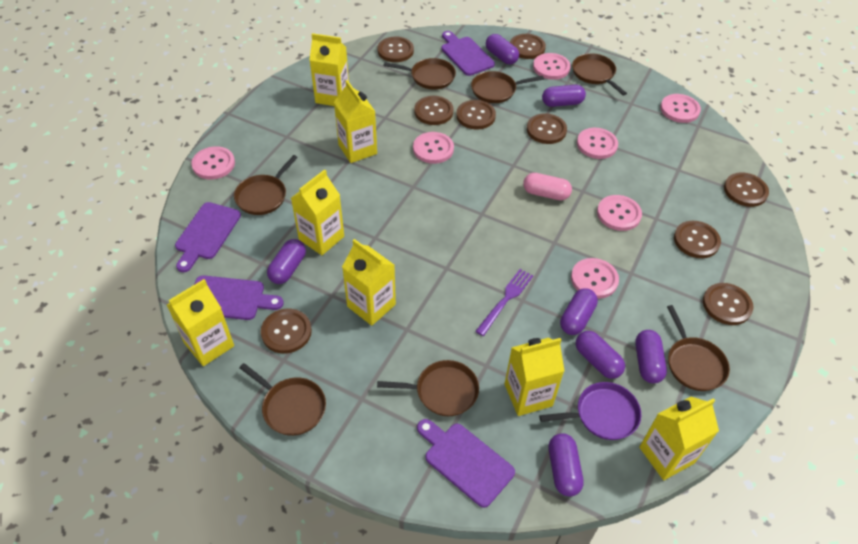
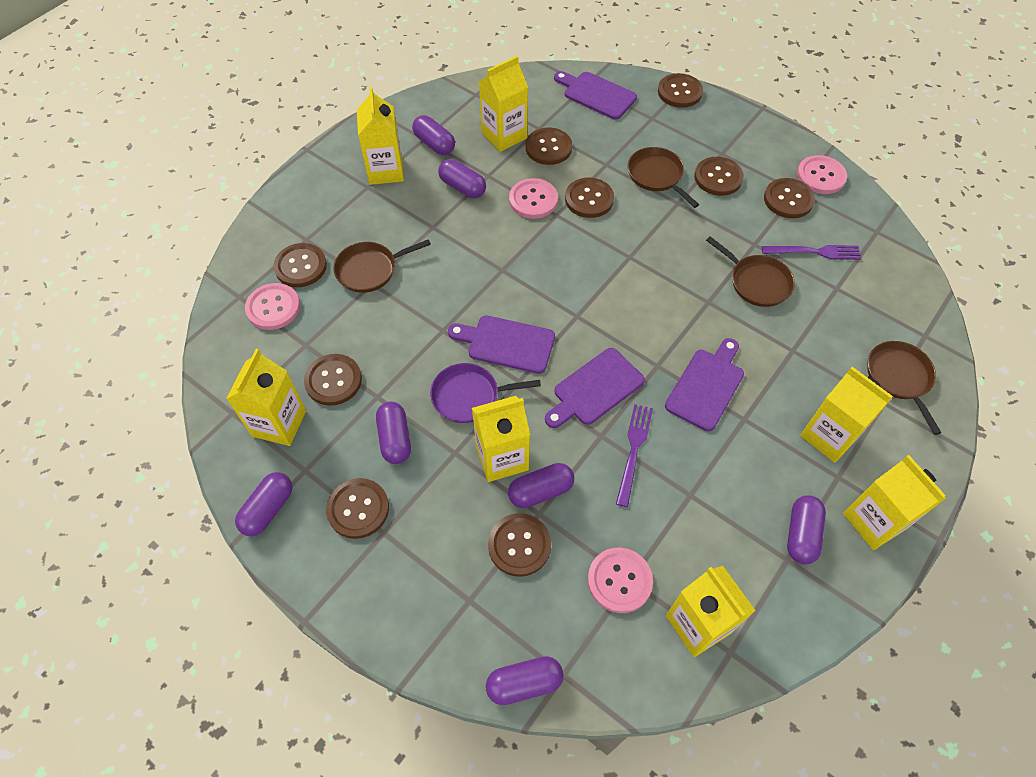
brown pan: [234,155,298,215] [239,363,326,436] [377,360,479,416] [383,58,456,89] [471,71,544,103] [572,53,627,96] [667,305,730,391] = 7 -> [333,239,431,293] [628,147,699,208] [706,236,795,307] [867,341,941,435] = 4
pink button: [191,146,235,179] [413,132,454,164] [533,53,571,80] [571,258,619,299] [577,128,618,159] [597,195,642,231] [660,94,701,123] = 7 -> [245,283,300,330] [509,178,558,219] [588,548,653,613] [797,155,847,194] = 4
pink capsule: [523,173,572,200] = 1 -> none = 0
purple fork: [476,269,533,336] = 1 -> [616,404,653,507] [762,245,862,260] = 2

